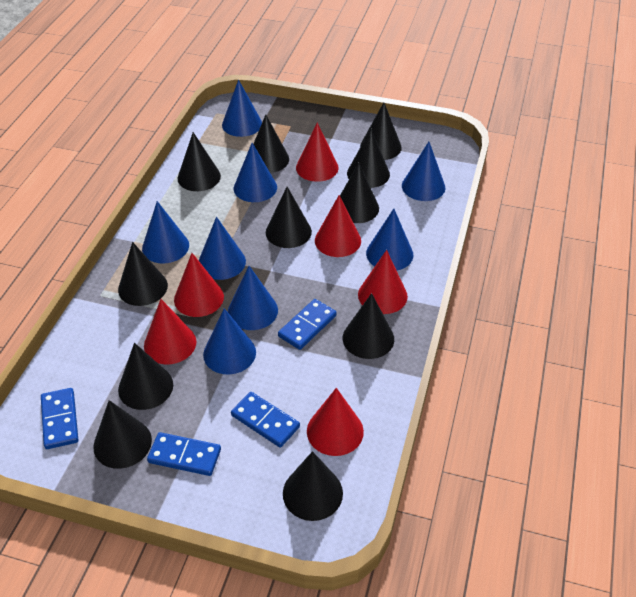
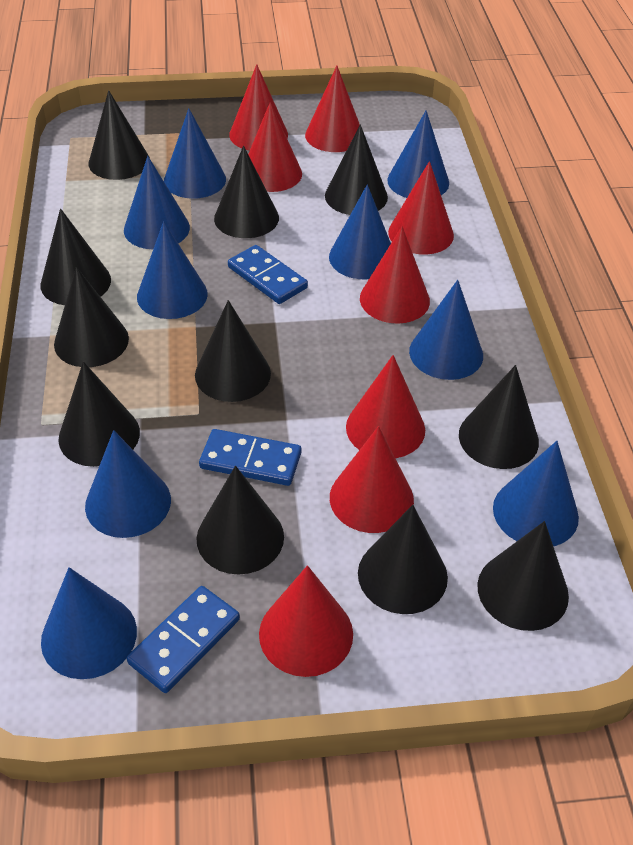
blue cone: [142,201,189,264] [199,217,246,280] [203,308,256,375] [222,80,262,137] [228,266,278,330] [234,143,277,202] [366,209,413,270] [402,142,445,201] = 8 -> [41,567,137,679] [85,430,171,538] [124,156,190,250] [137,221,208,319] [164,108,226,199] [329,184,391,279] [387,110,449,198] [409,280,483,380] [493,441,579,546] = 9
blue domino: [41,388,78,449] [147,432,221,476] [231,392,300,447] [278,299,336,350] = 4 -> [127,586,240,693] [199,429,301,486] [228,245,308,304] = 3
red cone: [144,299,196,364] [174,253,224,317] [296,123,339,182] [307,388,364,456] [315,195,361,257] [358,250,408,314] = 6 -> [229,64,288,151] [248,102,302,192] [259,565,353,677] [305,66,360,152] [330,426,414,533] [346,355,425,458] [360,226,430,324] [388,161,454,255] = 8

